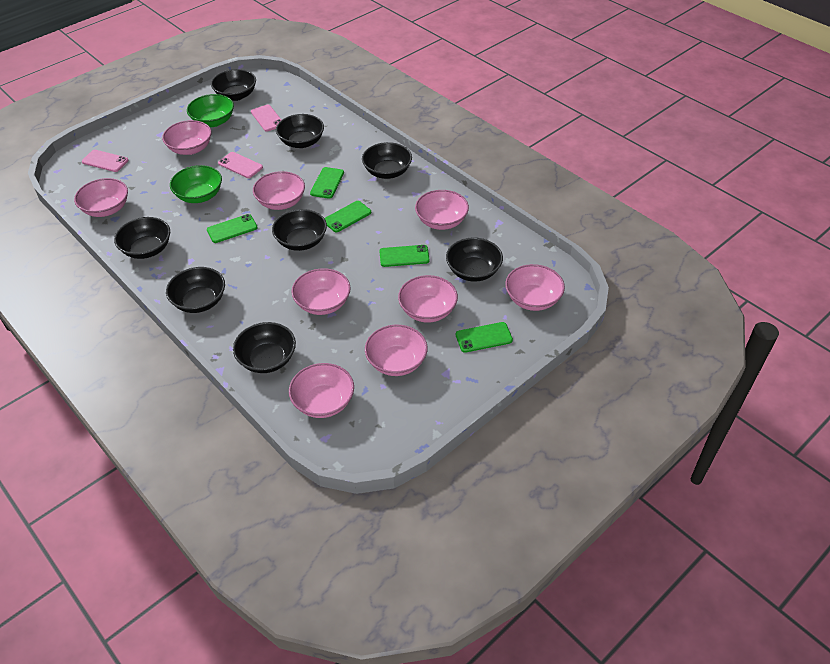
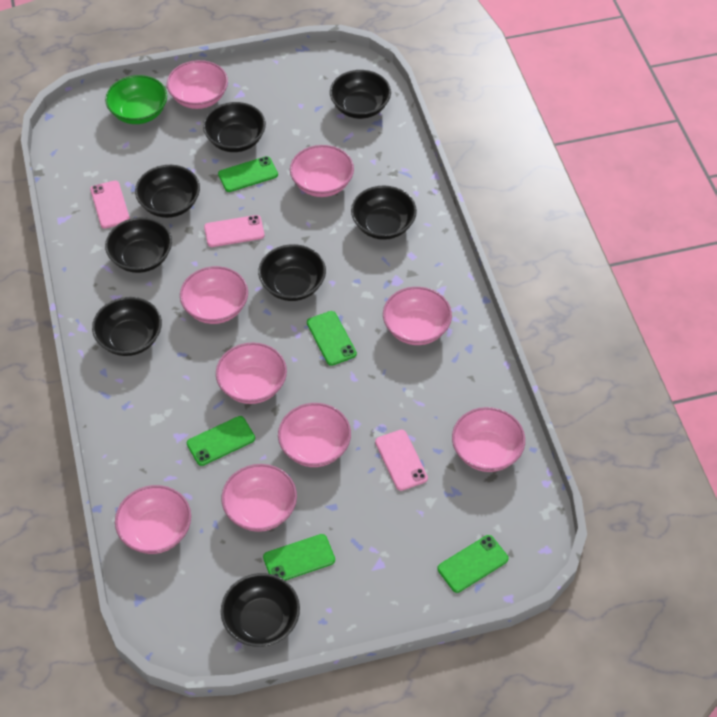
green bowl: [170,165,222,203] [187,94,234,127] = 2 -> [105,75,167,124] = 1

